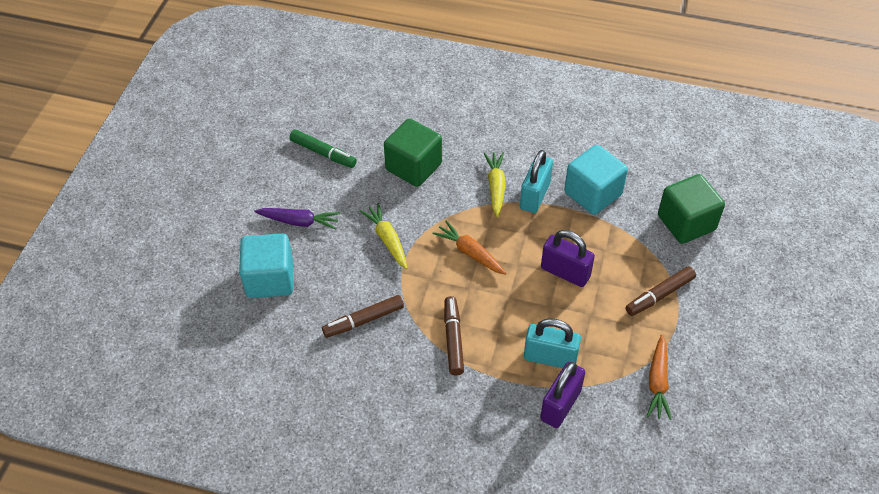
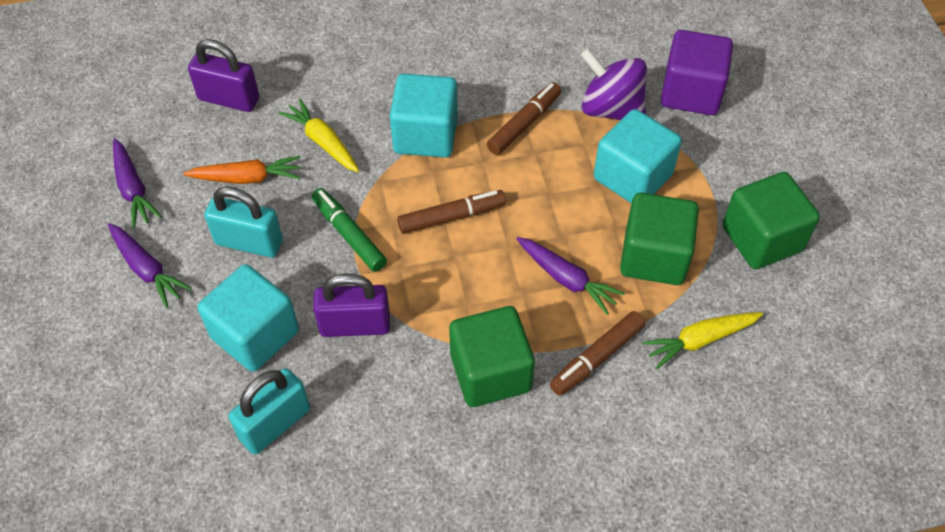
green cube: [384,119,442,187] [658,174,725,244] = 2 -> [449,306,535,407] [620,193,699,285] [722,172,820,269] = 3
orange carrot: [433,220,506,275] [647,335,672,420] = 2 -> [183,156,300,184] = 1
purple carrot: [254,208,340,230] = 1 -> [108,223,192,308] [113,138,162,228] [516,237,625,315] = 3
purple cube: none = 0 -> [661,30,733,115] = 1
purple spinning top: none = 0 -> [580,48,647,120] = 1
turquoise cube: [239,233,293,298] [564,145,628,215] = 2 -> [198,264,299,372] [390,74,458,158] [594,109,682,204] = 3

